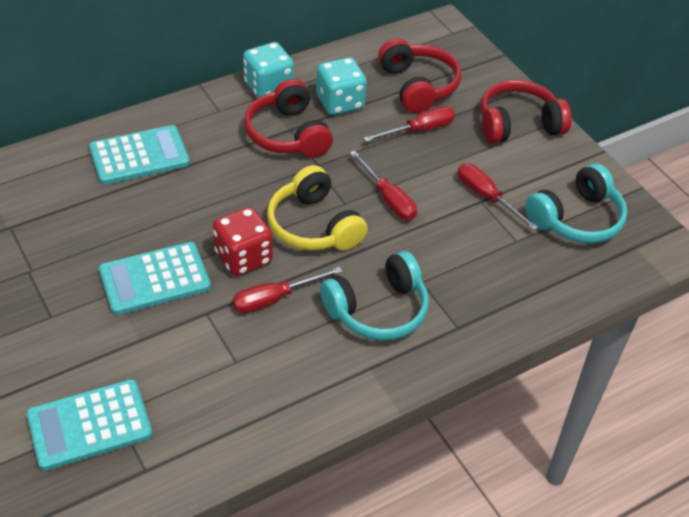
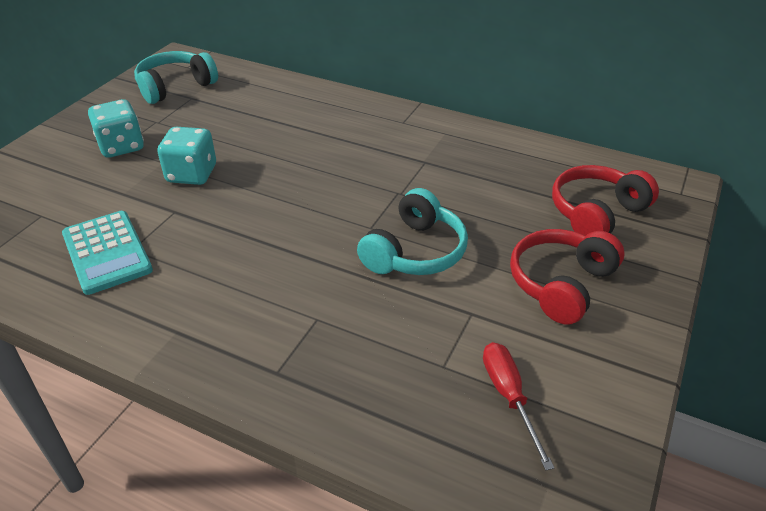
red dice: [213,207,273,276] = 1 -> none = 0
red headphones: [244,79,333,158] [378,38,461,113] [481,80,572,143] = 3 -> [510,229,625,325] [552,165,659,236] = 2
red screwdriver: [233,267,342,313] [350,151,417,220] [364,106,455,142] [458,163,538,230] = 4 -> [483,342,554,471] = 1
turquoise calculator: [27,379,152,471] [89,125,190,185] [99,242,211,315] = 3 -> [62,211,153,295] = 1
yellow headphones: [267,165,367,250] = 1 -> none = 0

